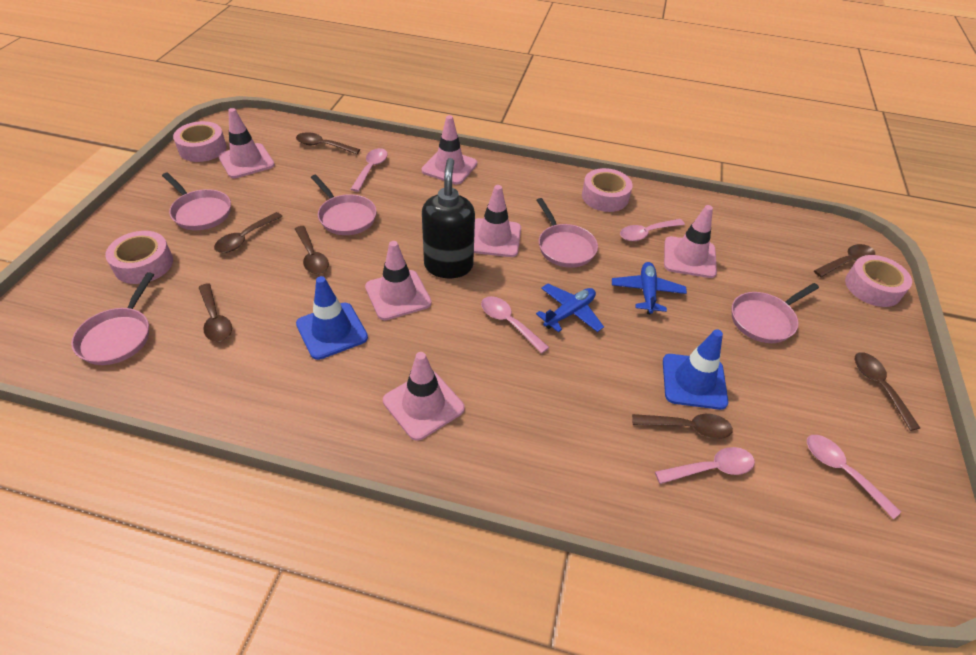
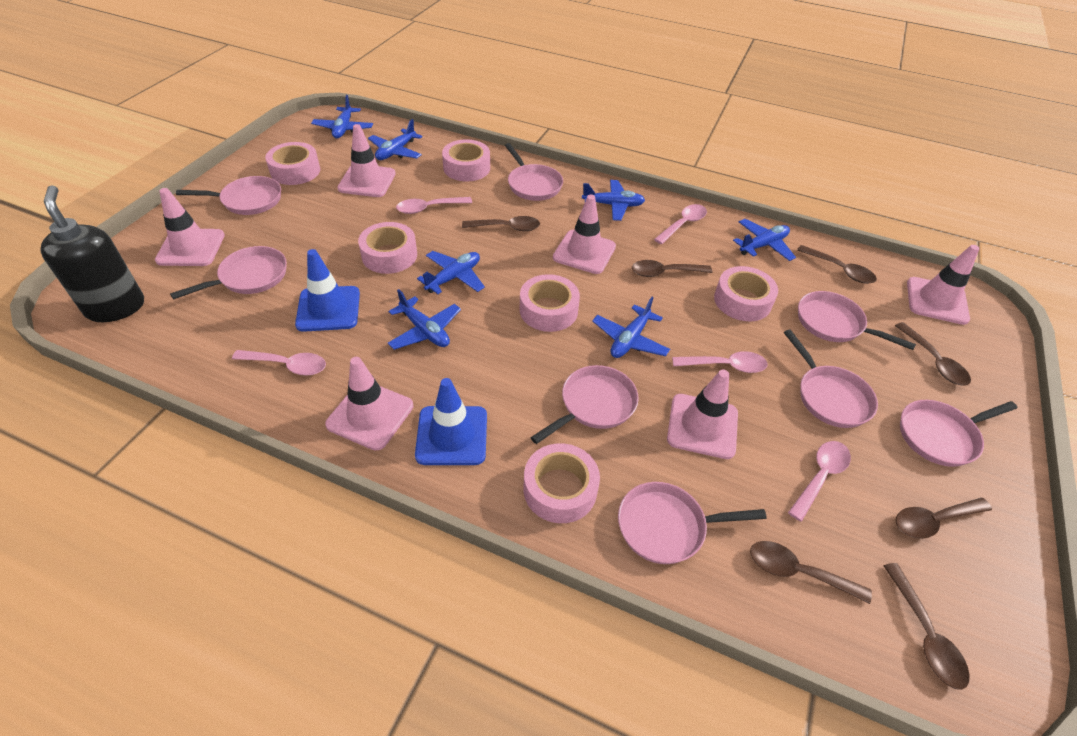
blue plane: [536,284,604,332] [612,262,687,314] = 2 -> [311,95,373,138] [368,119,422,160] [388,289,461,350] [417,251,485,294] [582,180,645,221] [592,297,670,358] [733,219,796,261] = 7
pink pan: [71,272,154,365] [162,172,231,230] [311,175,377,235] [537,198,598,268] [732,283,819,343] = 5 -> [170,246,287,300] [176,176,281,215] [505,143,563,201] [530,365,639,444] [618,482,767,564] [784,330,878,428] [798,291,916,350] [900,400,1017,467] = 8
pink tape: [105,231,173,284] [173,121,227,162] [582,168,632,212] [845,255,912,307] = 4 -> [265,142,320,185] [358,222,417,274] [442,140,490,181] [520,274,580,332] [524,443,600,523] [714,266,778,321] = 6

